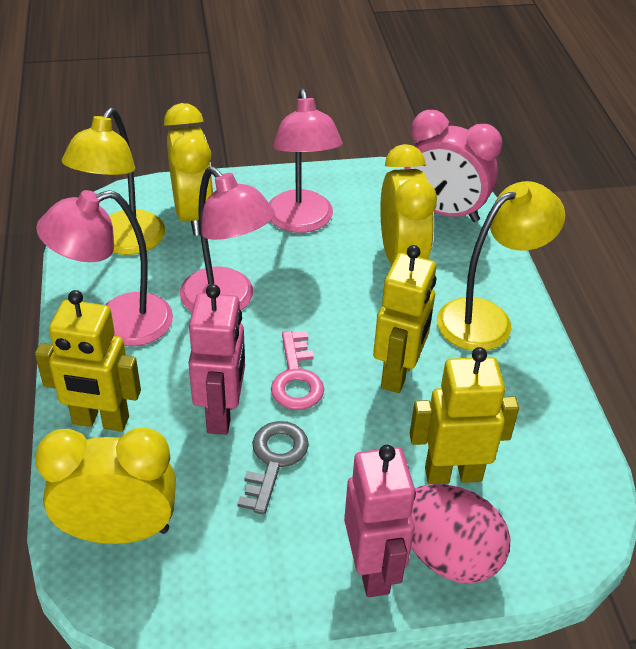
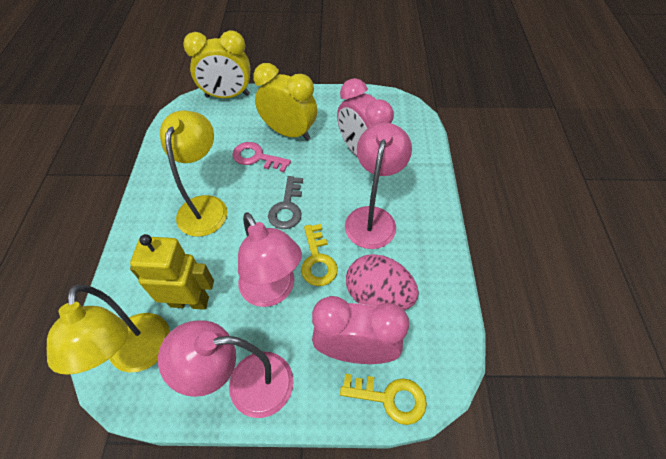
pink clock: [405,110,503,222] = 1 -> [312,296,409,364] [337,78,394,156] = 2
pink robot: [188,284,245,435] [344,445,416,597] = 2 -> none = 0
yellow clock: [35,428,176,544] [164,103,214,236] [380,144,437,265] = 3 -> [183,30,250,98] [253,63,317,141] = 2
yellow key: none = 0 -> [301,224,338,286] [340,374,427,425] = 2
yellow robot: [35,290,141,432] [373,245,437,393] [410,347,519,484] = 3 -> [130,234,214,310] = 1

